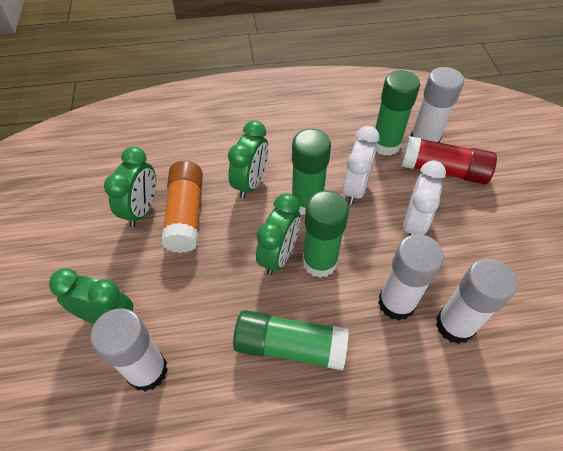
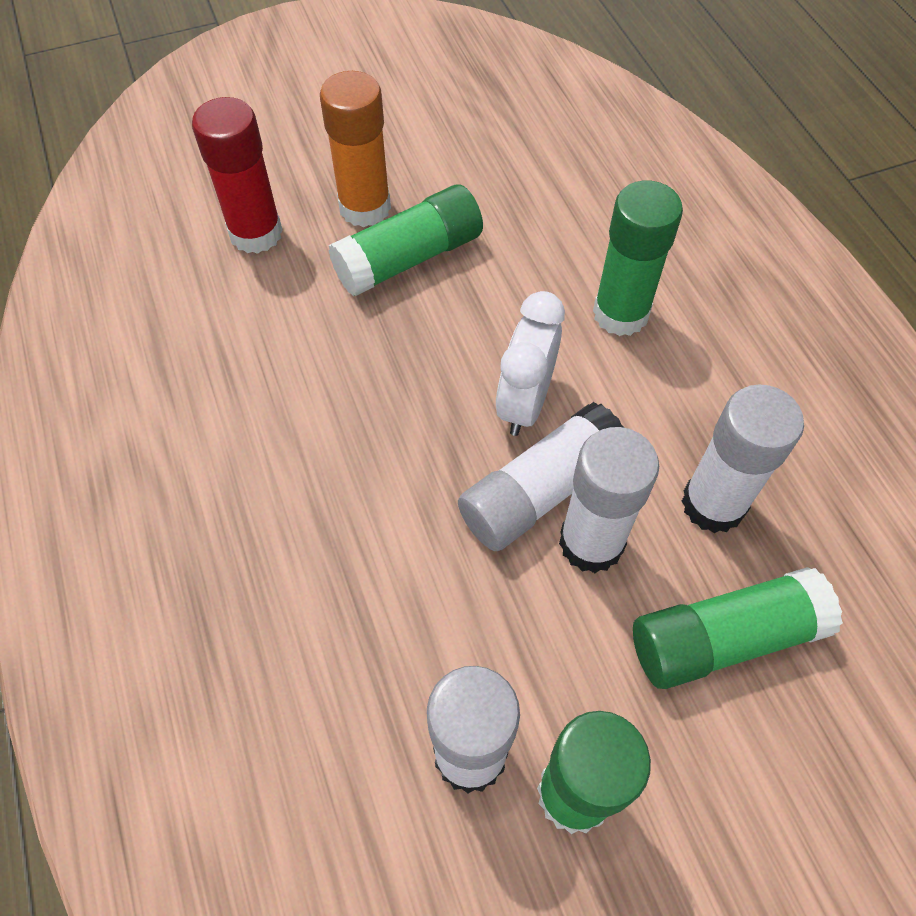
green clock: [49,268,133,324] [104,147,156,227] [228,120,268,199] [256,193,300,275] = 4 -> none = 0
white clock: [343,126,380,205] [403,161,446,236] = 2 -> [496,291,565,436] = 1

